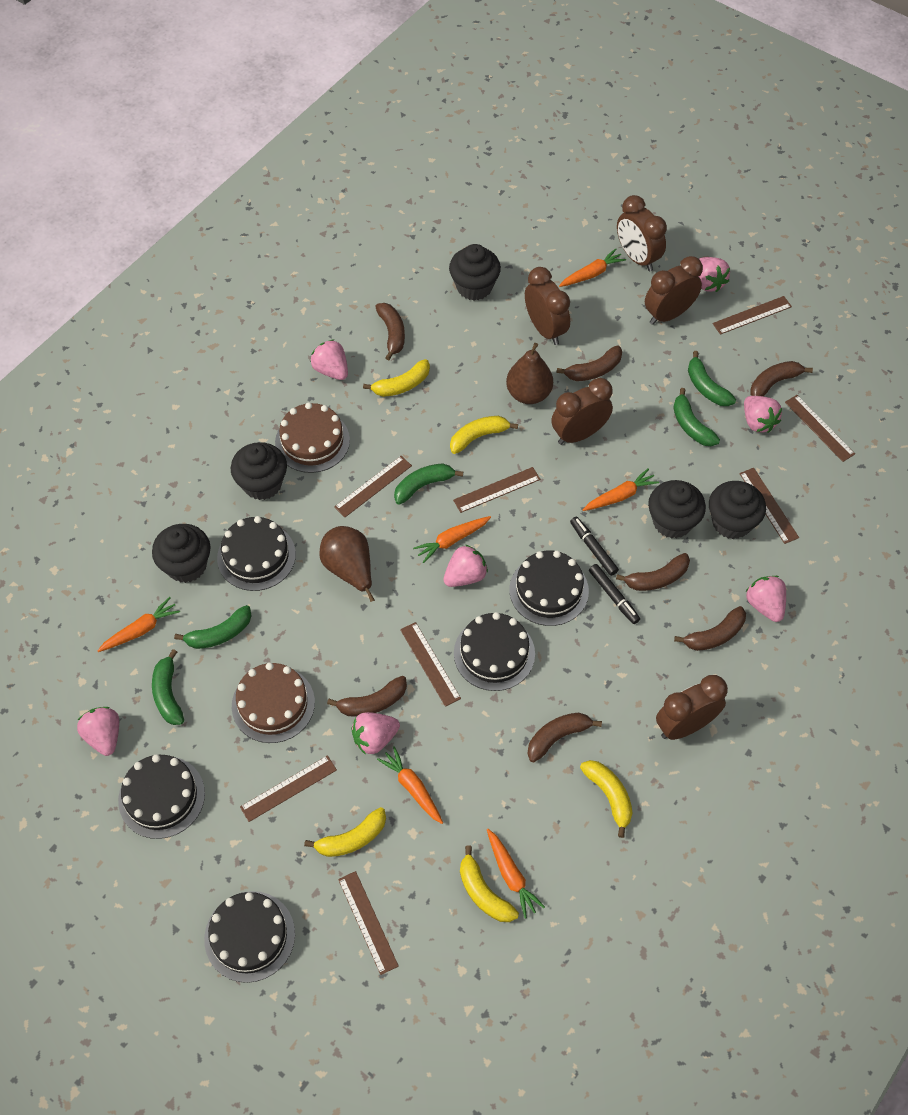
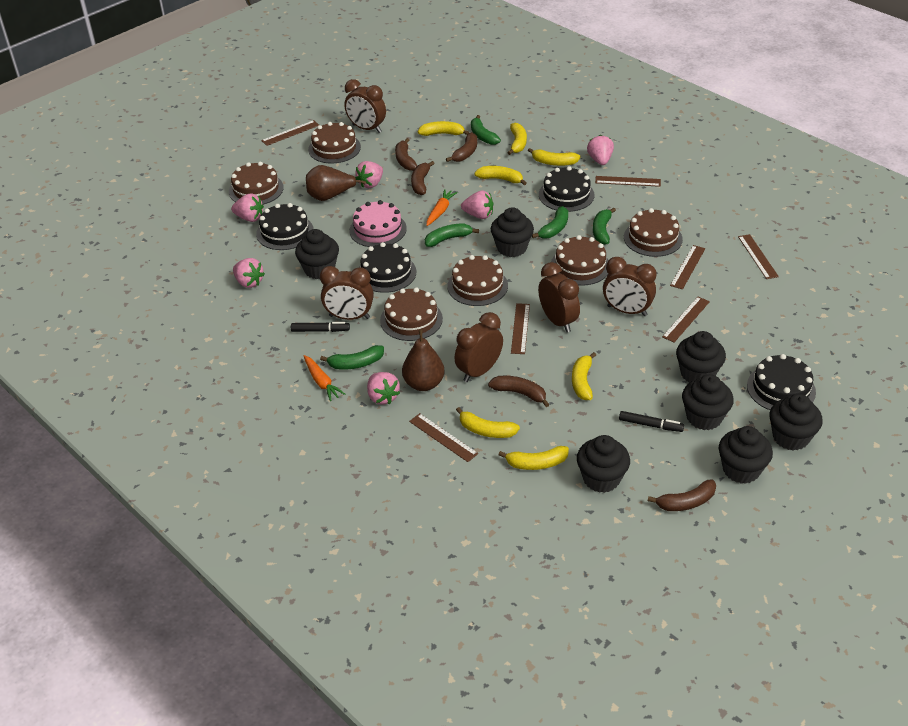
black cake: [118,754,205,839] [204,891,295,983] [217,516,296,591] [454,612,535,691] [509,551,589,626] = 5 -> [256,203,314,250] [359,242,416,293] [539,166,594,212] [747,354,816,410] = 4
black cupcake: [152,524,211,583] [231,442,287,500] [449,244,501,301] [648,480,706,539] [709,481,766,539] = 5 -> [295,229,339,279] [491,207,534,257] [577,435,630,493] [676,331,726,383] [682,374,734,430] [719,426,773,484] [769,394,823,451] = 7
brown banana: [327,676,407,717] [375,303,405,361] [527,712,602,762] [557,346,622,381] [616,553,690,591] [674,606,746,651] [750,361,813,396] = 7 -> [395,138,417,171] [411,161,435,195] [446,132,477,162] [488,376,550,407] [648,479,716,511] = 5
brown cake: [232,662,315,743] [275,402,350,473] = 2 -> [229,162,284,205] [308,122,361,163] [380,287,443,341] [447,255,508,306] [551,235,609,286] [624,208,683,257] = 6
brown ruler: [240,755,337,822] [334,456,412,517] [338,871,399,975] [400,622,461,707] [453,467,540,513] [713,296,792,335] [739,468,799,544] [785,395,855,462] = 8 -> [261,120,319,146] [409,413,478,462] [511,303,530,354] [595,176,661,187] [662,297,710,342] [670,245,705,290] [738,234,779,279] = 7
orange carrot: [98,597,180,652] [377,746,443,824] [413,516,491,563] [487,829,545,918] [559,248,626,287] [583,468,659,511] = 6 -> [304,355,345,401] [426,189,458,226] = 2
pink cake: none = 0 -> [349,200,407,247] = 1
pink strawberry: [77,707,119,756] [310,339,348,380] [351,712,400,755] [443,544,488,587] [699,257,730,292] [744,396,782,433] [746,576,786,622] = 7 -> [231,193,264,222] [233,258,265,288] [355,161,383,188] [367,372,400,405] [461,190,493,219] [587,135,614,165] = 6
yellow banana: [304,807,386,857] [363,359,430,397] [450,416,518,454] [460,845,519,922] [580,760,633,838] = 5 -> [418,121,470,136] [456,407,520,438] [474,166,527,185] [498,446,569,470] [507,123,527,155] [528,148,580,166] [572,352,596,400] = 7

